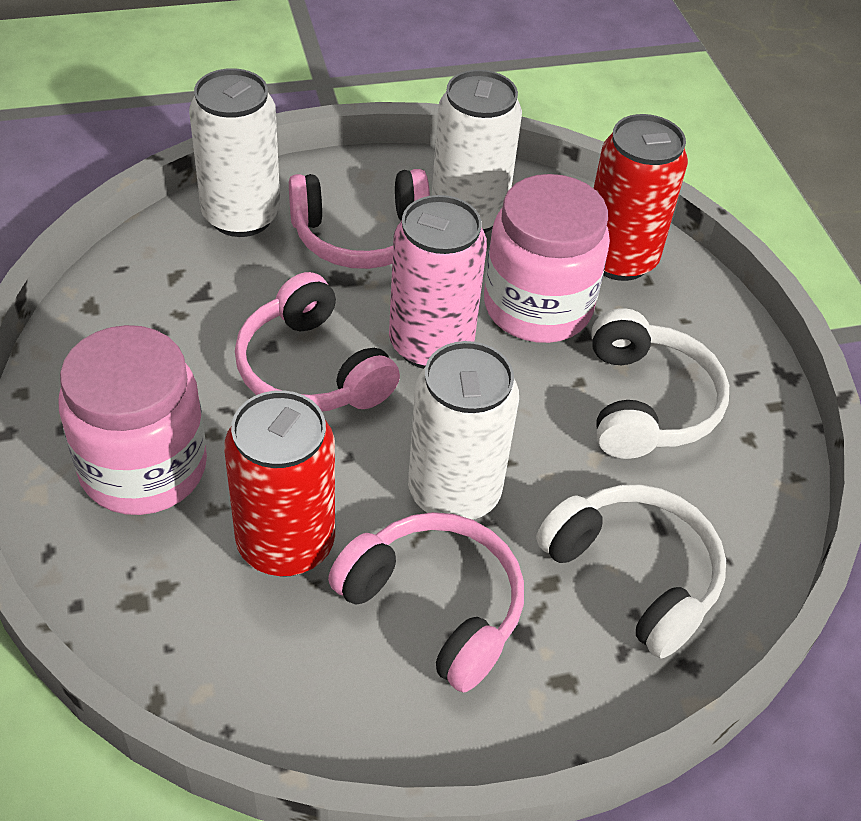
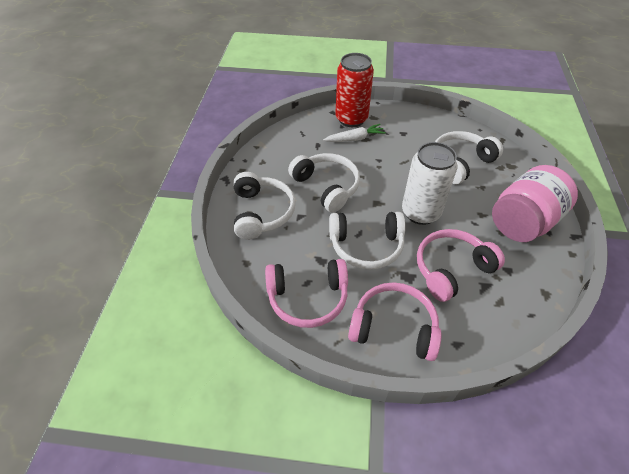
pink can: [389,195,487,369] = 1 -> none = 0
pink jar: [58,325,207,515] [484,174,610,343] = 2 -> [492,165,578,242] = 1
red can: [224,390,335,577] [593,114,688,281] = 2 -> [335,53,374,127] = 1
white can: [189,68,281,237] [408,341,519,520] [431,70,522,233] = 3 -> [402,142,458,225] = 1
white carrot: none = 0 -> [323,124,386,142] = 1
white headphones: [536,485,726,658] [592,308,729,459] = 2 -> [234,172,295,239] [288,153,360,213] [329,212,406,269] [435,131,503,184] = 4

